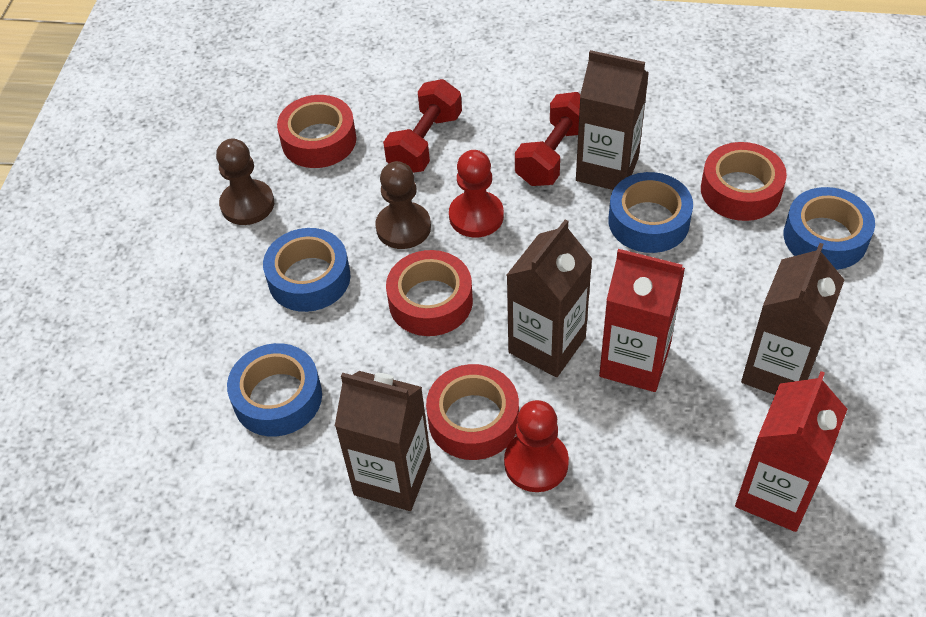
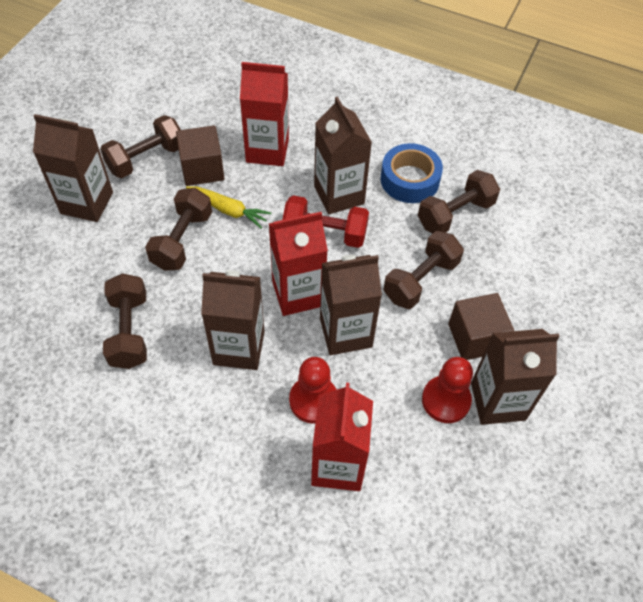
blue tape: [227,343,322,437] [263,228,351,312] [609,172,693,253] [784,187,875,270] = 4 -> [381,143,443,203] = 1
brown carton: [335,371,431,511] [507,219,592,377] [576,50,649,190] [741,243,844,395] = 4 -> [33,114,113,222] [201,270,265,370] [314,97,372,214] [320,254,382,355] [471,329,560,425] = 5
brown cube: none = 0 -> [176,126,224,186] [448,293,514,360] = 2
brown dumbbell: none = 0 -> [100,115,181,178] [103,273,147,369] [145,188,212,271] [383,231,464,309] [418,170,500,233] = 5
brown pawn: [216,139,274,225] [375,161,431,249] = 2 -> none = 0
red carton: [599,249,685,392] [735,371,847,532] = 2 -> [240,62,289,166] [269,212,328,316] [311,383,373,491] = 3
red dumbbell: [383,79,462,173] [515,92,580,186] = 2 -> [282,195,369,248] = 1
red tape: [277,95,356,168] [386,250,473,336] [426,364,519,460] [701,142,787,221] = 4 -> none = 0
yellow carrot: none = 0 -> [186,186,271,229] = 1

